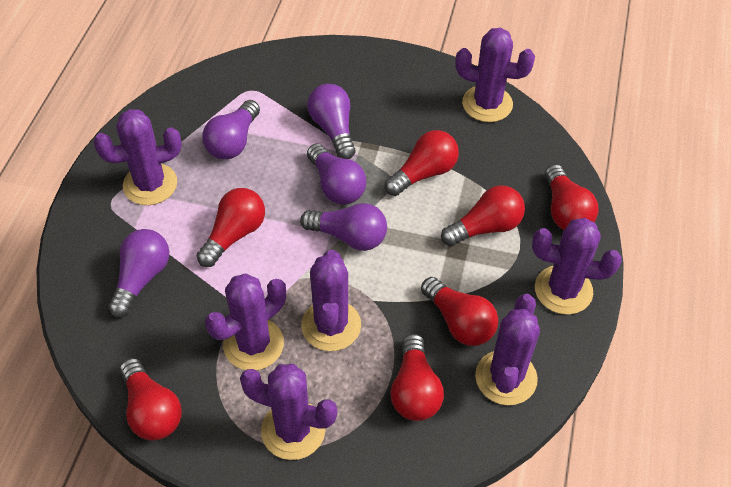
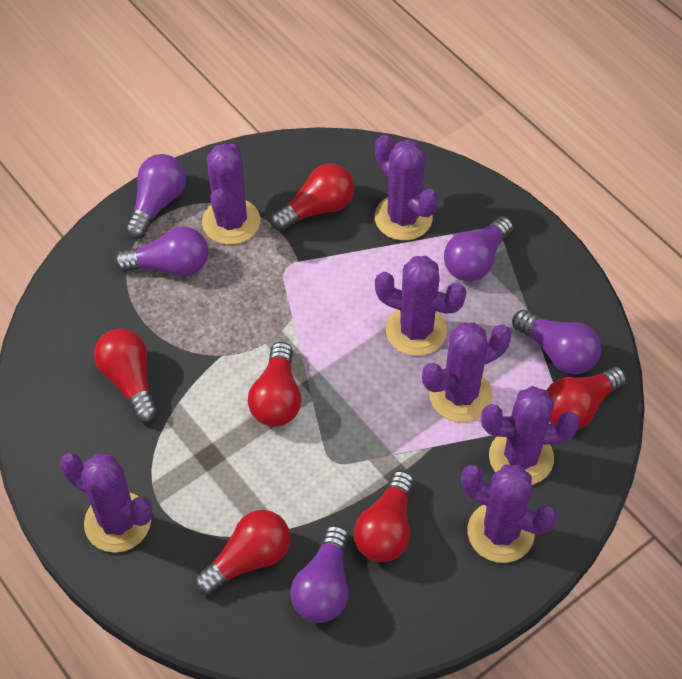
red light bulb: [120,358,182,441] [197,188,265,267] [385,130,459,196] [390,334,444,421] [421,277,498,346] [441,185,525,246] [545,164,598,230] = 7 -> [94,328,157,423] [194,510,290,595] [248,342,301,427] [270,164,355,231] [354,470,414,562] [547,366,626,430] = 6

